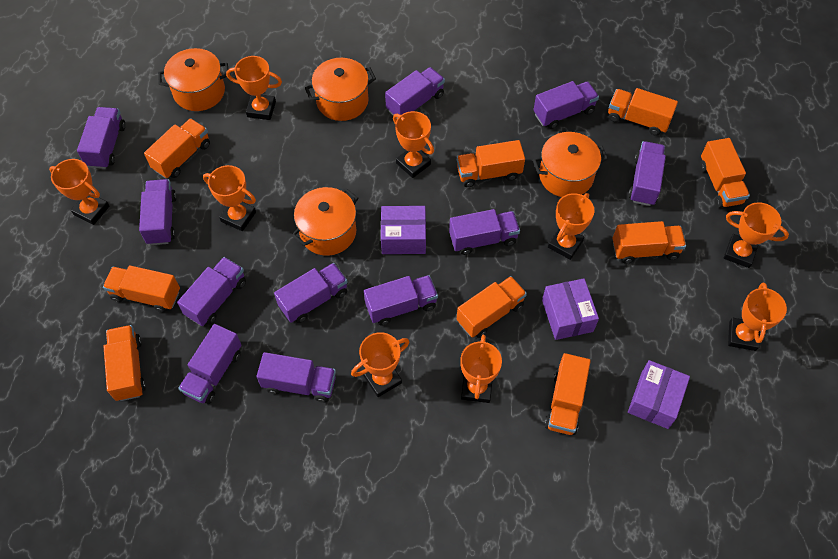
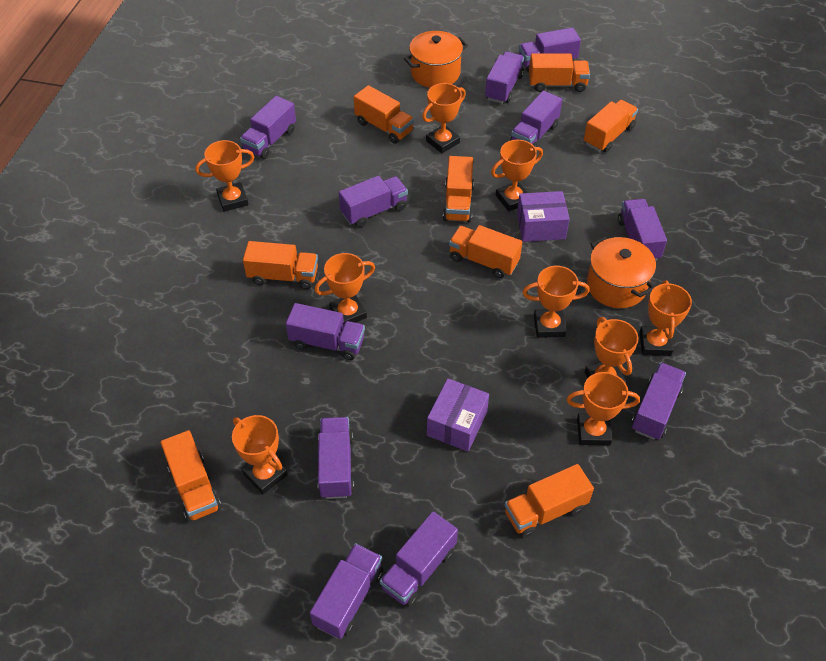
orange pot: [158,48,228,111] [292,187,358,256] [305,58,376,121] [533,132,608,197] = 4 -> [404,31,468,88] [587,237,656,308] = 2
orange truck: [103,265,180,312] [104,325,146,401] [144,118,210,178] [457,140,525,187] [457,276,527,338] [545,353,591,435] [608,88,678,136] [612,221,686,264] [700,138,750,208] = 9 -> [161,430,221,522] [243,241,318,289] [354,85,414,144] [443,156,474,222] [449,225,522,278] [505,464,594,538] [529,53,590,92] [584,100,638,152] = 8
purple box: [381,206,426,254] [542,278,599,340] [628,360,690,429] = 3 -> [427,378,489,452] [517,191,570,242] = 2

